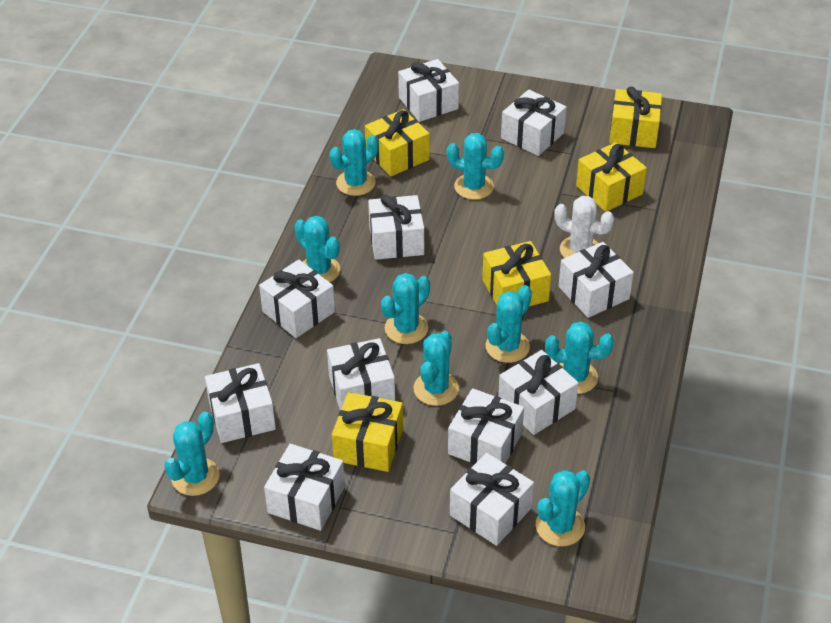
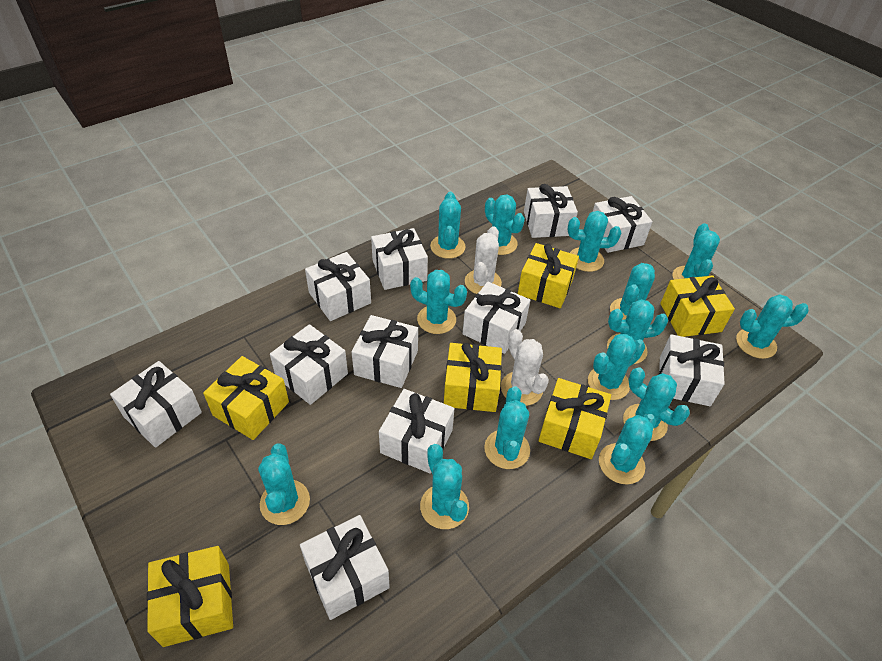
turquoise cactus: [164,412,219,496] [294,216,340,282] [330,129,378,196] [381,273,430,344] [413,331,459,406] [447,133,504,200] [486,285,532,363] [536,470,590,547] [545,321,614,394] = 9 -> [258,443,310,525] [410,270,467,334] [420,444,469,529] [430,192,466,259] [484,386,530,469] [485,194,525,255] [568,211,621,272] [588,334,645,400] [599,414,656,484] [607,299,668,364] [610,263,655,320] [623,367,690,441] [673,223,720,280] [736,294,809,359] = 14
white cactus: [554,196,614,258] = 1 -> [465,226,502,294] [501,329,549,406] = 2
yellow gift: [332,392,403,472] [365,109,430,176] [482,241,551,306] [576,142,647,212] [609,87,662,148] = 5 -> [147,546,233,647] [203,356,289,440] [444,343,502,412] [518,243,579,308] [538,378,611,459] [660,275,735,337] = 6

